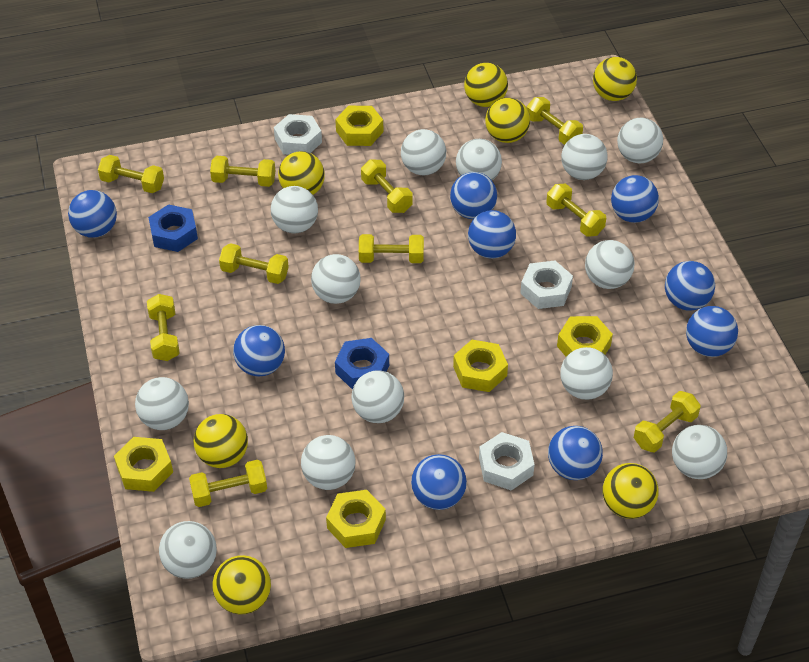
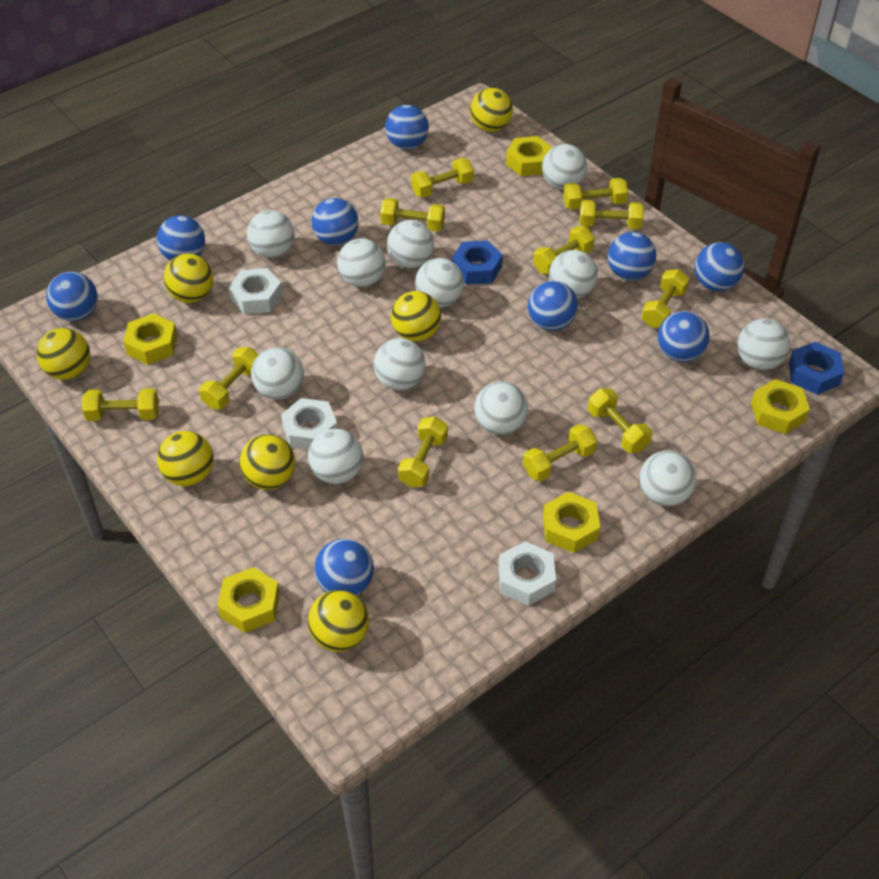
white ball: [135,377,189,430] [159,521,217,579] [271,186,318,233] [301,435,356,490] [311,254,361,304] [352,370,404,423] [401,129,446,175] [456,139,502,180] [560,347,613,400] [561,134,608,180] [585,240,635,289] [617,118,663,163] [672,425,727,479] = 13 -> [247,210,294,258] [251,347,304,400] [308,429,364,484] [337,238,386,287] [374,338,426,390] [387,220,434,268] [415,258,464,307] [474,381,528,435] [542,144,587,190] [549,250,598,298] [640,450,697,506] [738,319,790,370] = 12
yellow dumbbell: [98,155,164,193] [147,294,180,361] [189,460,267,507] [210,156,276,187] [219,243,289,284] [359,234,424,263] [361,159,413,213] [527,97,583,145] [546,184,606,237] [634,391,701,452] = 10 -> [82,388,159,421] [199,347,259,409] [380,198,445,232] [398,416,448,488] [411,158,474,198] [523,424,597,481] [533,226,595,274] [563,178,628,210] [579,200,644,229] [588,388,652,453] [641,269,689,328] = 11

